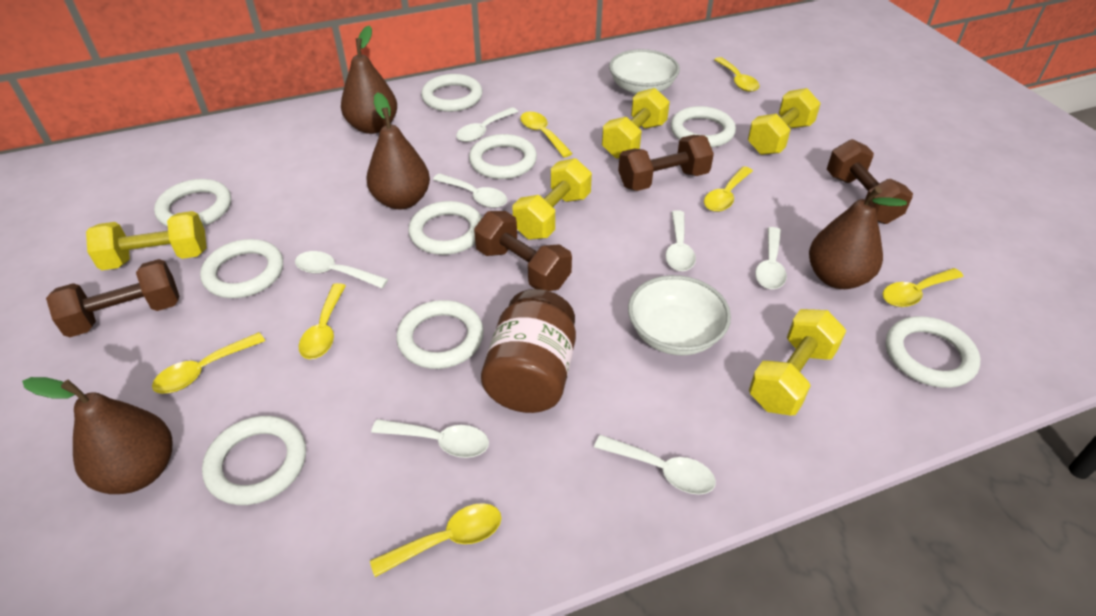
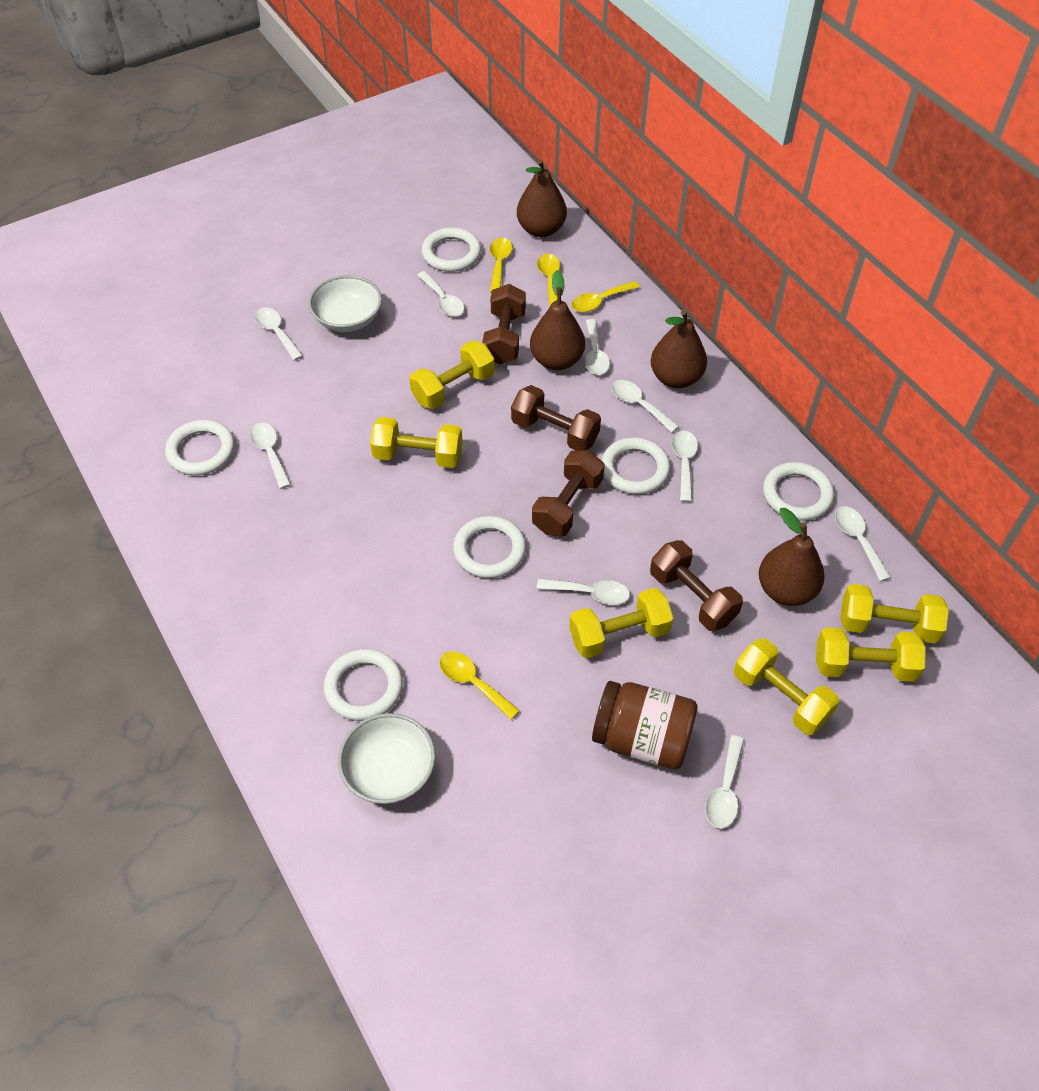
white ring: [154,179,231,227] [200,239,283,298] [202,416,306,505] [396,300,484,369] [408,201,482,255] [421,74,482,112] [469,134,537,179] [671,106,736,148] [886,316,980,388] = 9 -> [165,420,235,476] [324,649,403,721] [421,228,481,272] [453,516,526,578] [601,437,670,494] [763,462,834,521] = 6
white spoon: [295,251,388,288] [371,419,489,458] [433,173,507,208] [456,107,518,142] [594,435,716,495] [666,210,696,271] [755,227,787,289] = 7 -> [250,423,291,489] [255,307,303,361] [417,271,465,316] [537,579,630,605] [585,319,610,375] [611,380,679,433] [672,431,698,502] [705,735,744,828] [835,506,891,581] = 9
yellow dumbbell: [86,211,207,270] [512,158,592,240] [602,88,670,159] [748,88,821,155] [749,309,846,416] = 5 -> [370,417,462,468] [409,340,495,409] [569,588,674,658] [734,638,840,735] [816,627,926,682] [840,584,949,644] = 6
yellow spoon: [152,332,265,394] [298,283,346,359] [370,503,502,577] [520,112,573,158] [704,166,753,212] [714,57,760,92] [883,268,964,307] = 7 -> [439,651,520,720] [490,238,513,293] [537,254,560,307] [571,281,640,312] = 4

